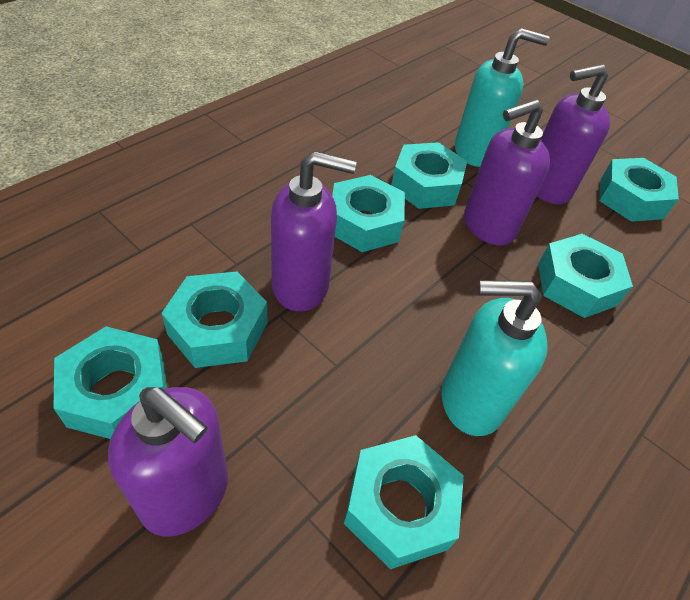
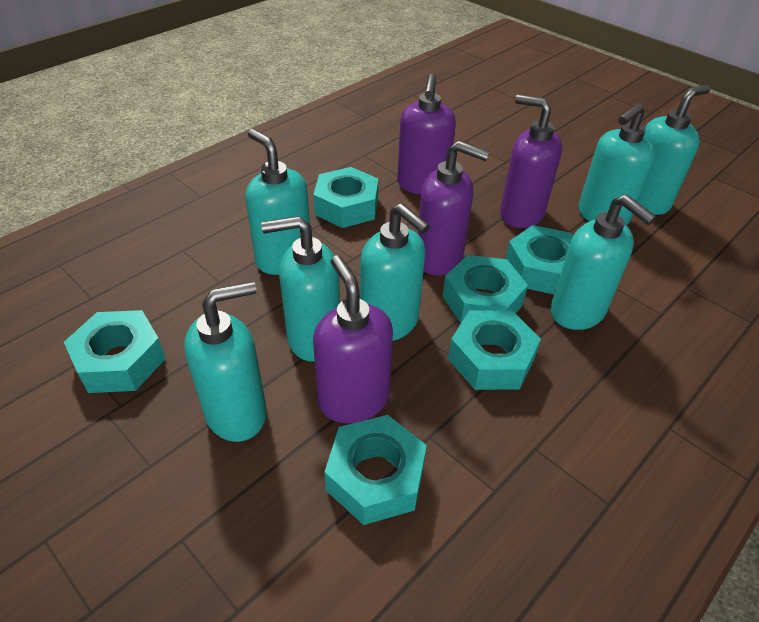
turquoise nut: [54,326,167,439] [161,272,268,368] [332,175,405,252] [344,435,464,569] [391,142,467,209] [538,234,633,318] [599,158,679,222] = 7 -> [64,310,166,393] [313,167,379,228] [324,415,427,525] [443,255,528,324] [448,310,541,390] [505,225,573,294] = 6
turquoise soap dispenser: [441,280,548,436] [455,28,550,167] = 2 -> [184,281,267,442] [245,129,310,275] [261,216,340,362] [360,203,430,341] [550,195,656,330] [579,103,655,226] [638,85,711,215] = 7

